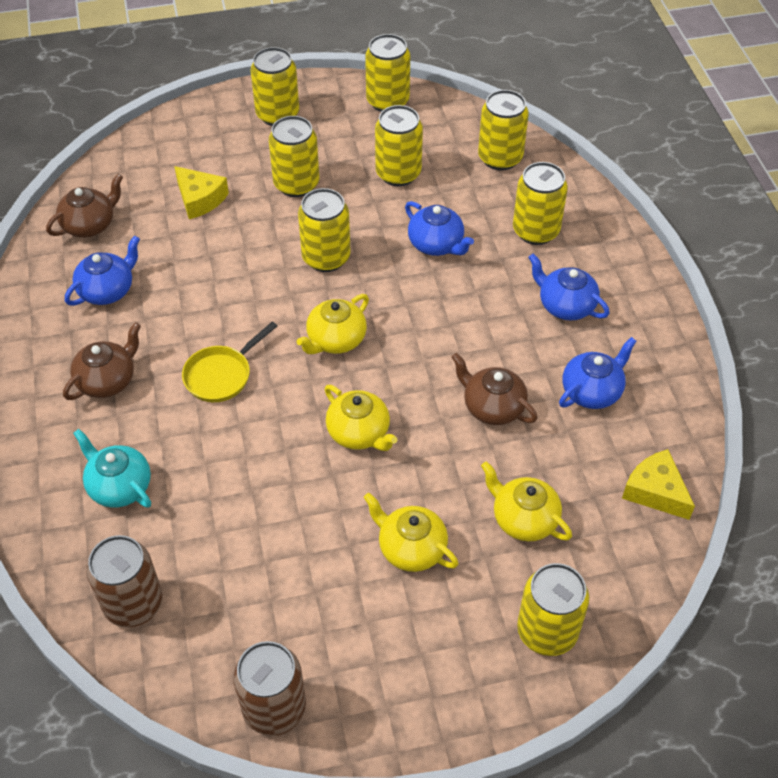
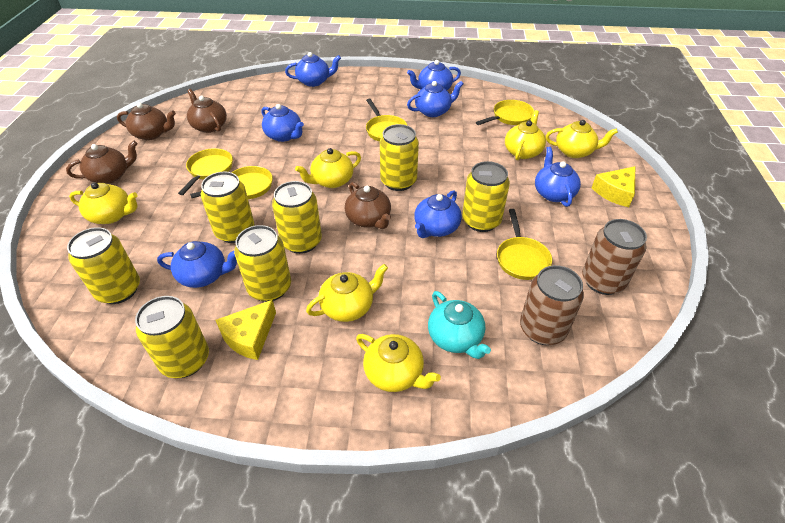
blue teapot: [65,236,140,306] [405,201,474,256] [528,253,610,321] [559,337,637,409] = 4 -> [157,241,237,288] [261,104,304,142] [285,52,341,87] [407,60,461,90] [407,81,463,117] [414,190,462,238] [535,147,581,207] = 7
brown teapot: [46,174,123,237] [63,322,141,400] [452,353,537,425] = 3 -> [66,141,138,184] [117,103,176,140] [187,89,227,133] [345,182,391,229] = 4
yellow can: [251,47,299,126] [269,116,319,197] [298,188,351,272] [365,34,410,112] [375,105,423,186] [478,90,529,171] [513,162,568,245] [517,563,589,656] = 8 -> [67,227,140,304] [135,296,209,378] [201,172,254,243] [234,225,291,302] [272,181,322,254] [380,124,419,191] [462,161,510,232] = 7
yellow pan: [182,322,277,402] = 1 -> [178,148,233,195] [190,166,273,199] [366,99,408,142] [476,100,534,125] [497,209,552,280] = 5
yellow teapot: [297,294,369,354] [325,385,397,451] [363,493,458,572] [481,461,572,541] = 4 -> [69,182,138,224] [295,148,361,188] [306,264,388,322] [356,334,441,392] [505,110,546,160] [546,120,618,158] = 6

